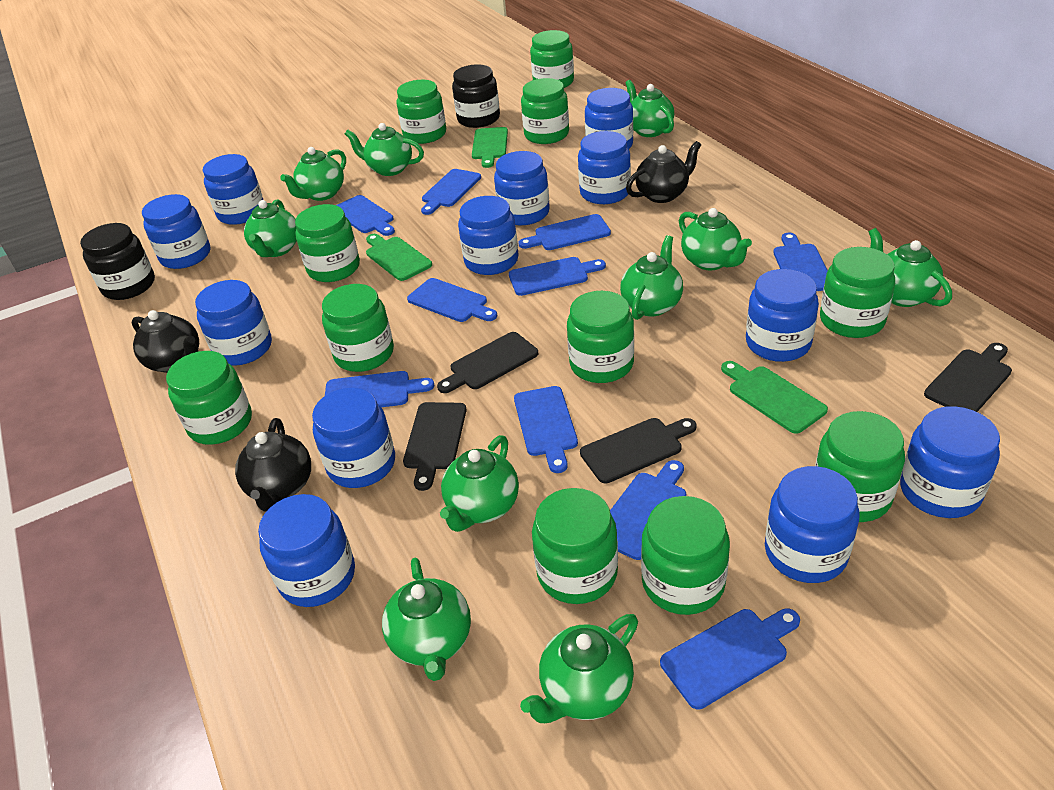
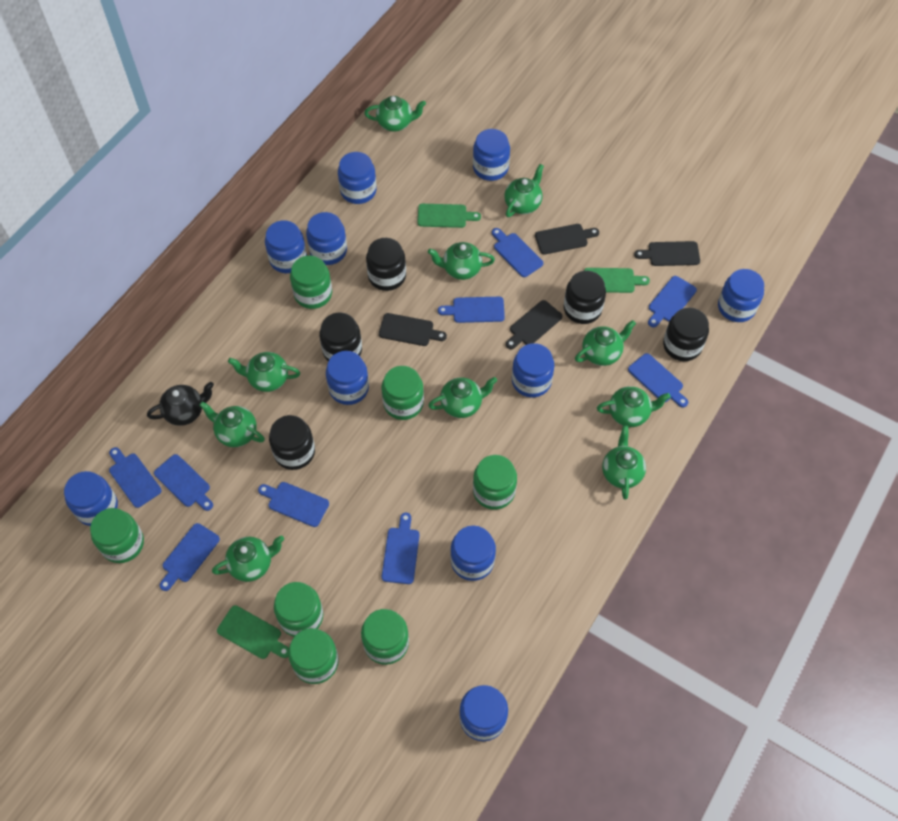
black jar: [80,223,155,300] [452,64,500,128] = 2 -> [269,415,315,470] [319,312,362,361] [366,238,406,291] [564,271,606,324] [663,307,709,361] = 5
black teapot: [131,310,199,373] [235,418,311,512] [626,141,701,203] = 3 -> [147,382,214,426] = 1
blue cutting board: [325,371,434,407] [336,195,395,236] [407,278,497,322] [421,169,481,215] [509,257,606,296] [514,386,578,473] [518,214,611,250] [610,460,686,560] [660,608,800,709] [773,233,828,291] = 10 -> [109,447,162,508] [154,454,213,511] [159,523,220,591] [258,482,329,527] [382,513,420,584] [438,297,505,323] [492,228,543,277] [628,353,688,407] [648,276,697,327] = 9
blue jar: [142,194,211,269] [195,280,272,366] [203,154,263,225] [258,494,355,607] [312,388,395,488] [458,196,519,275] [494,151,550,225] [578,131,631,204] [585,88,633,149] [746,269,819,362] [765,466,860,583] [900,406,1000,518] = 12 -> [64,471,118,526] [265,220,307,273] [306,212,347,265] [326,351,369,405] [338,152,377,204] [451,526,496,581] [459,685,508,741] [473,129,510,181] [512,343,554,397] [718,269,764,322] = 10
green jar: [166,351,252,445] [295,204,360,282] [322,284,394,372] [396,80,446,144] [521,78,569,144] [530,30,574,88] [532,488,618,604] [567,291,634,383] [641,496,730,615] [815,411,905,522] [820,247,895,338] = 11 -> [90,508,144,563] [274,582,323,637] [288,628,339,684] [290,256,332,309] [361,609,409,665] [382,366,424,420] [473,455,517,510] = 7

